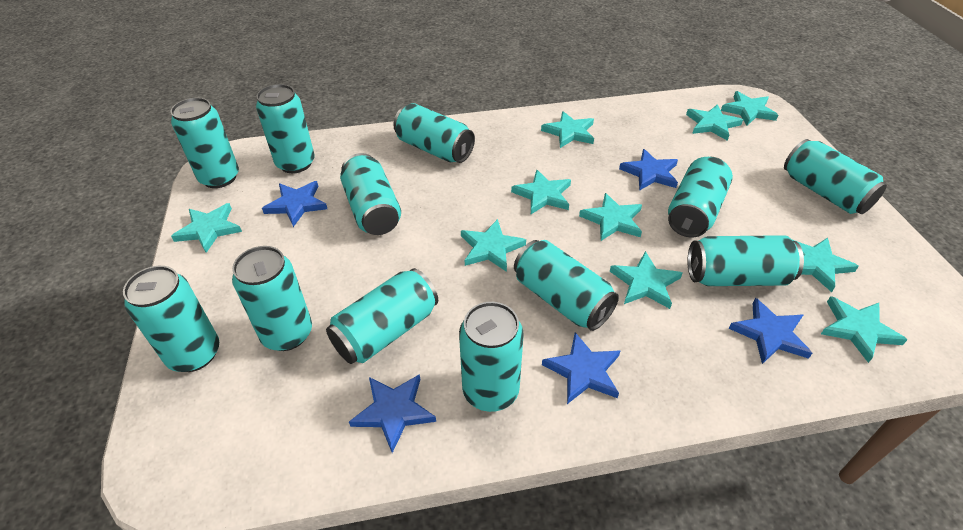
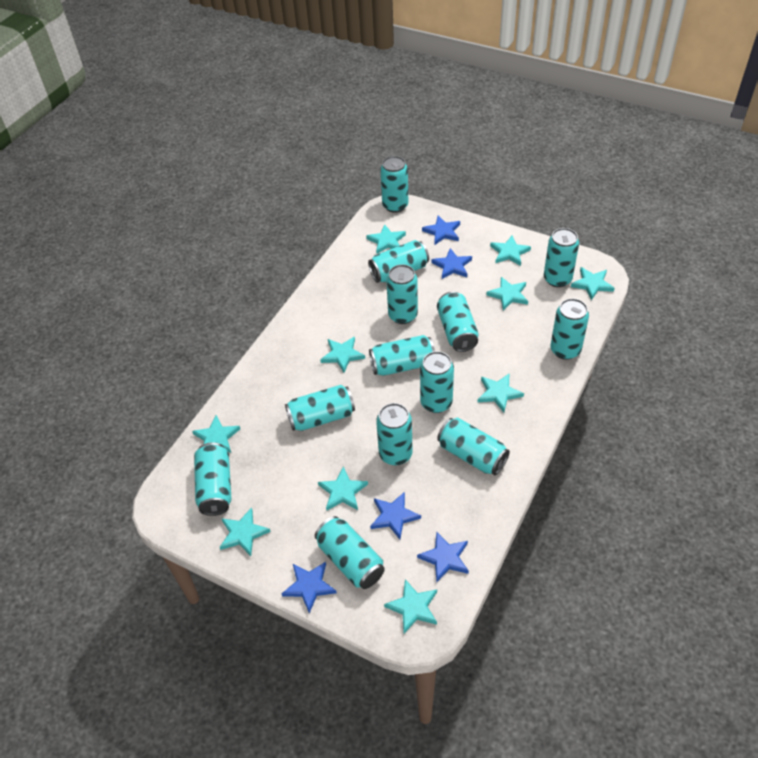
turquoise can: [123,266,219,372] [170,98,239,188] [232,246,312,351] [256,84,315,173] [326,268,438,364] [340,153,401,235] [393,103,475,163] [459,302,524,412] [514,240,619,331] [668,157,733,238] [687,235,804,286] [784,139,887,214] = 12 -> [194,443,231,516] [285,385,355,431] [315,516,385,589] [368,240,429,283] [369,335,435,376] [376,403,413,465] [380,156,409,213] [386,264,418,324] [420,351,454,413] [437,291,479,352] [437,418,510,475] [544,228,579,287] [550,298,589,360] = 13

